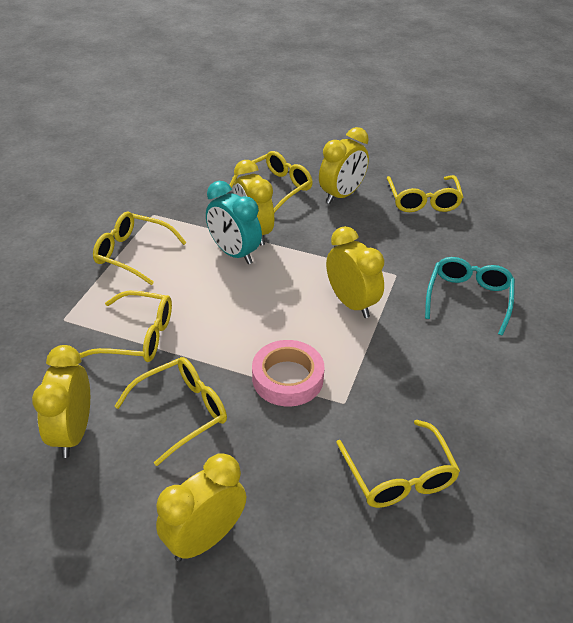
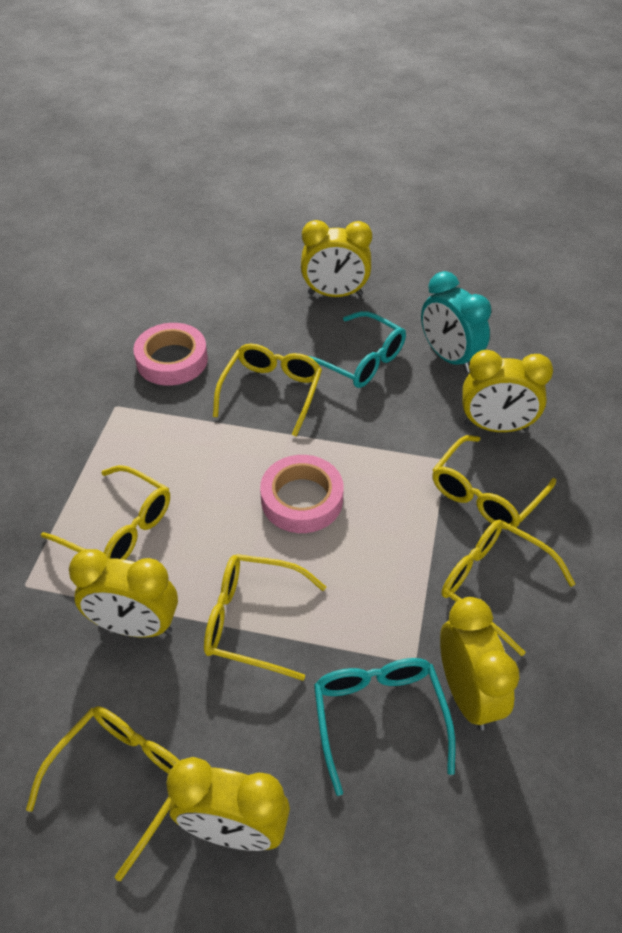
pink tape: [252,340,324,406] = 1 -> [133,323,208,386] [260,455,344,533] = 2
turquoise glasses: [425,257,515,336] = 1 -> [309,311,406,388] [314,658,456,796] = 2

